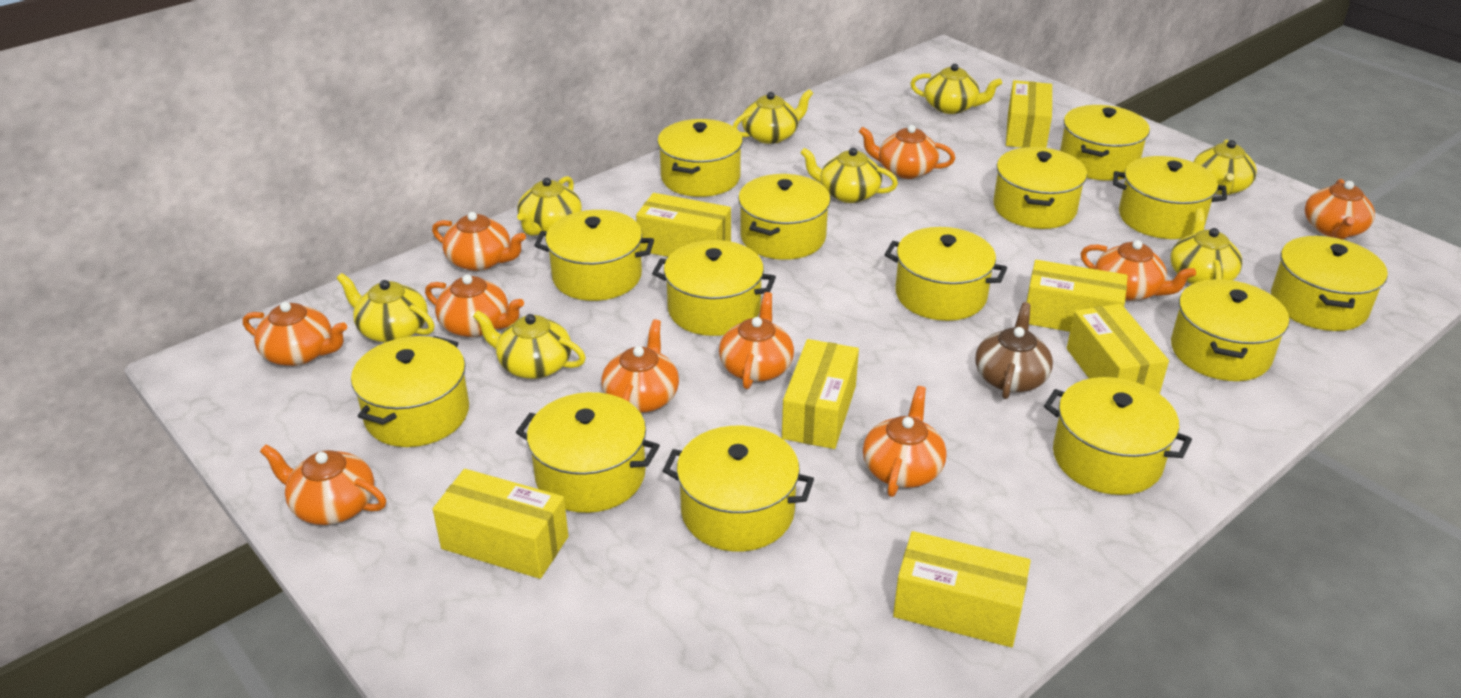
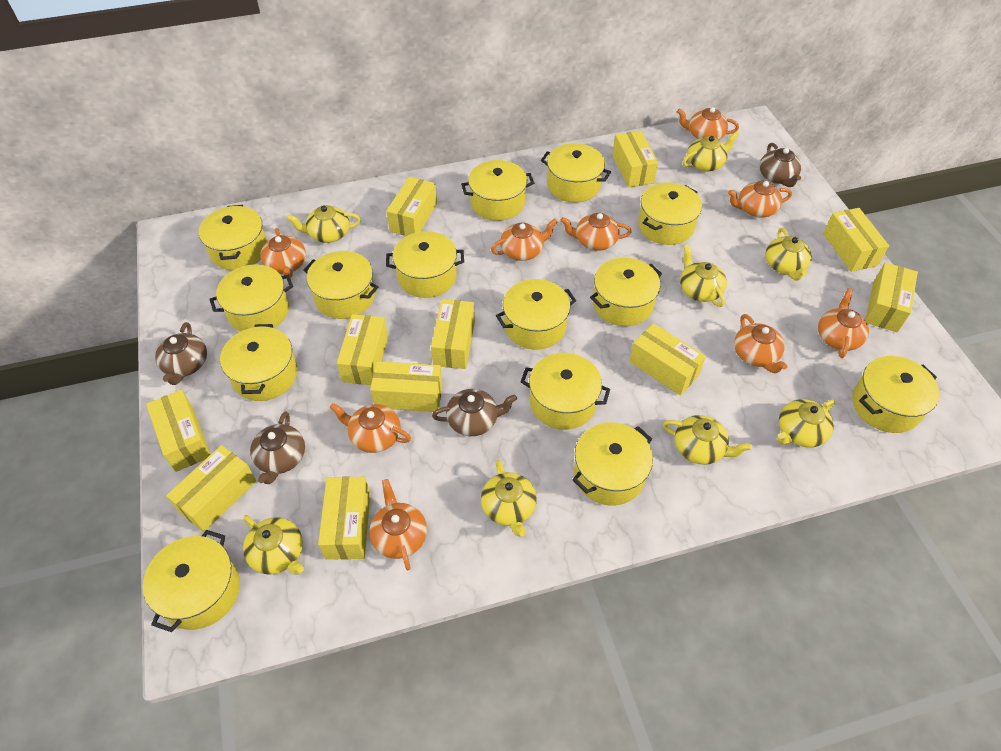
brown teapot: [975,302,1053,399] = 1 -> [155,322,207,385] [250,411,305,484] [432,389,517,436] [759,143,802,187] = 4
orange teapot: [243,302,347,366] [260,445,386,525] [425,274,524,337] [432,212,526,271] [601,319,679,413] [719,292,794,389] [859,125,955,179] [863,386,947,497] [1081,240,1196,301] [1305,179,1375,239] = 10 -> [260,228,306,278] [329,403,411,453] [369,479,427,570] [491,219,557,261] [561,213,632,251] [677,107,739,140] [728,181,792,217] [734,314,788,373] [818,288,869,358] = 9
yellow box: [433,469,568,579] [636,193,731,257] [782,339,859,449] [893,531,1031,647] [1006,80,1052,148] [1027,260,1128,332] [1067,304,1169,394] = 7 -> [146,390,211,472] [166,445,256,532] [318,476,370,560] [337,314,388,385] [370,361,442,412] [386,177,437,236] [431,299,475,369] [612,131,658,188] [629,323,706,395] [823,208,889,272] [865,262,918,332] = 11

